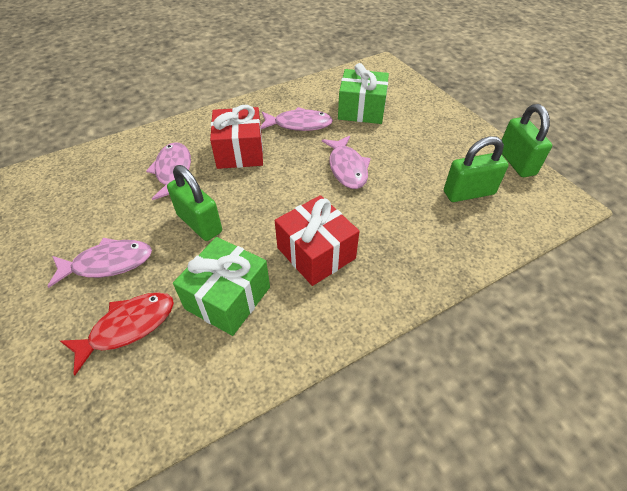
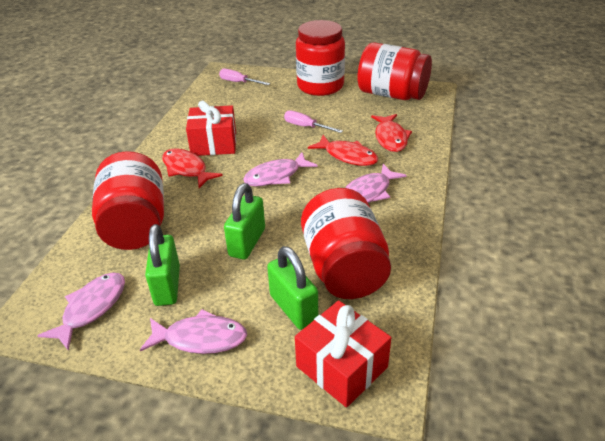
green gift: [173,237,270,336] [338,63,389,124] = 2 -> none = 0
pink screwdriver: none = 0 -> [219,69,270,85] [284,110,343,133] = 2
red fish: [60,292,174,376] = 1 -> [162,148,223,188] [308,135,379,166] [371,114,412,152] = 3
red jar: none = 0 -> [92,151,164,250] [296,20,345,96] [301,188,391,299] [357,43,432,100] = 4

